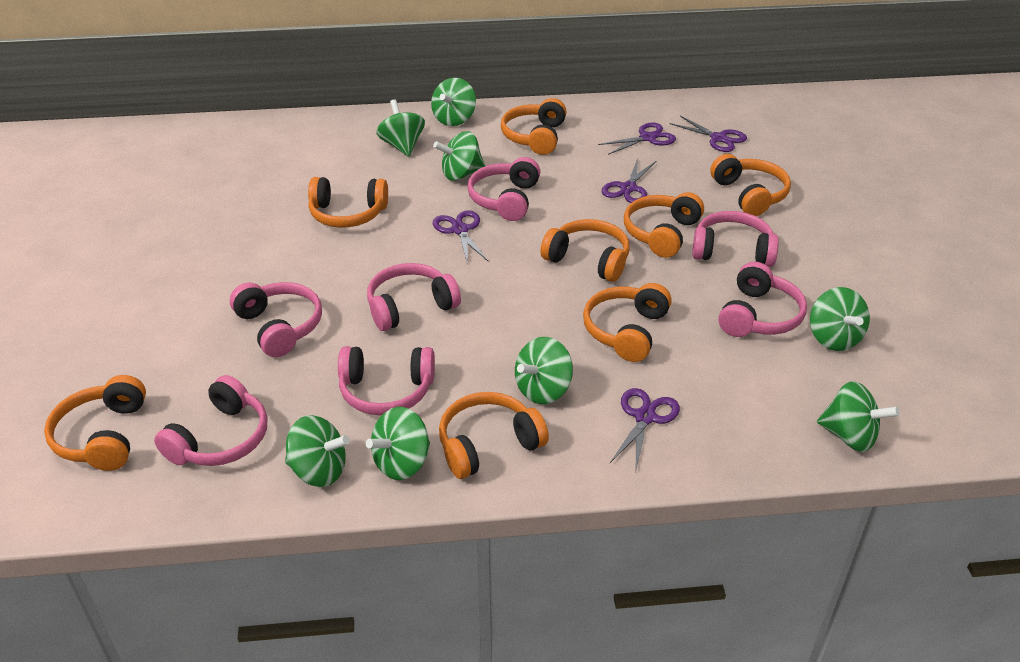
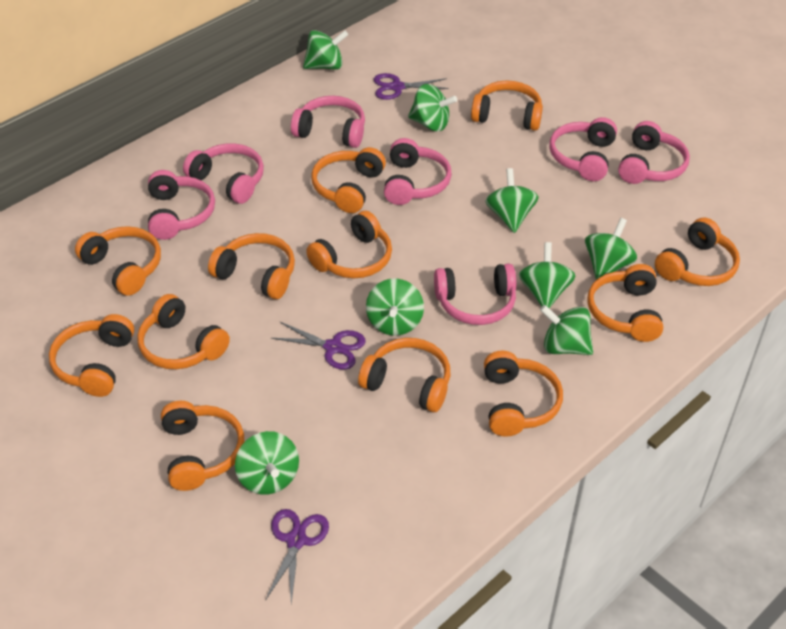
orange headphones: [44,375,146,471] [308,177,388,228] [439,392,549,479] [501,98,567,155] [540,219,630,282] [583,283,672,362] [624,192,704,258] [710,154,791,216] = 8 -> [49,314,134,397] [75,226,161,296] [137,294,230,369] [161,401,244,491] [208,233,295,299] [306,211,392,278] [312,147,386,213] [358,338,450,412] [471,81,543,131] [484,351,563,437] [587,264,663,342] [655,217,740,286] = 12
purple scissors: [433,210,489,265] [598,122,676,155] [602,159,656,203] [610,388,680,470] [670,116,747,152] = 5 -> [265,509,329,604] [271,322,366,370] [374,73,449,100] = 3

